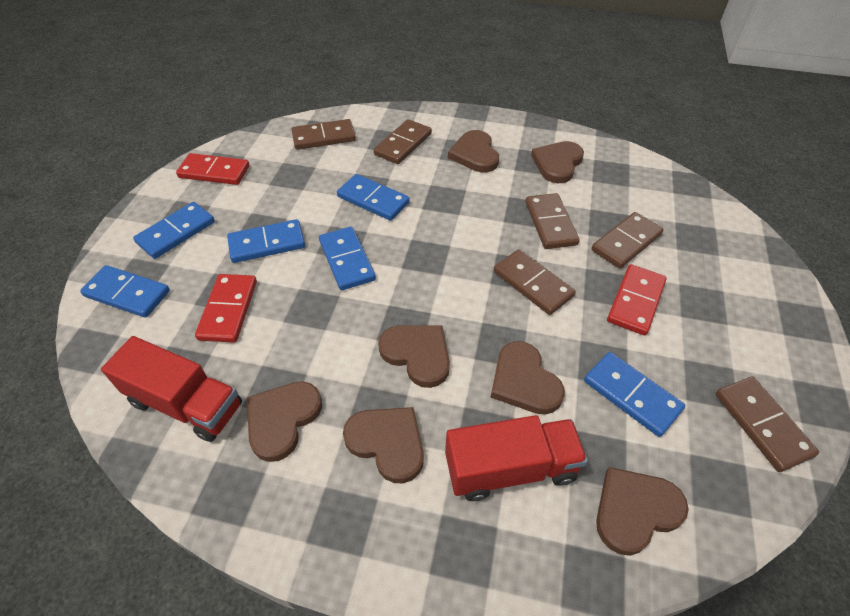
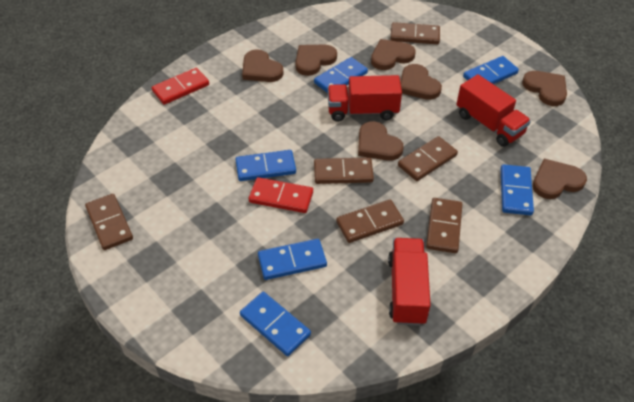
red domino: [176,153,250,185] [195,274,257,343] [607,264,667,336] = 3 -> [152,68,209,105] [249,177,313,213] = 2
red truck: [101,336,242,442] [445,415,588,501] = 2 -> [328,75,402,122] [388,238,431,326] [456,74,531,147] = 3

